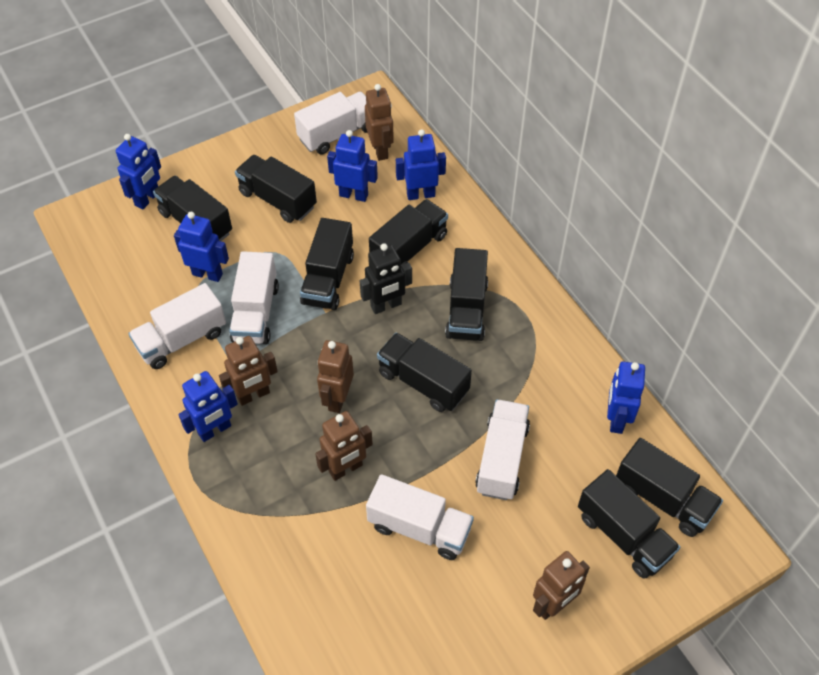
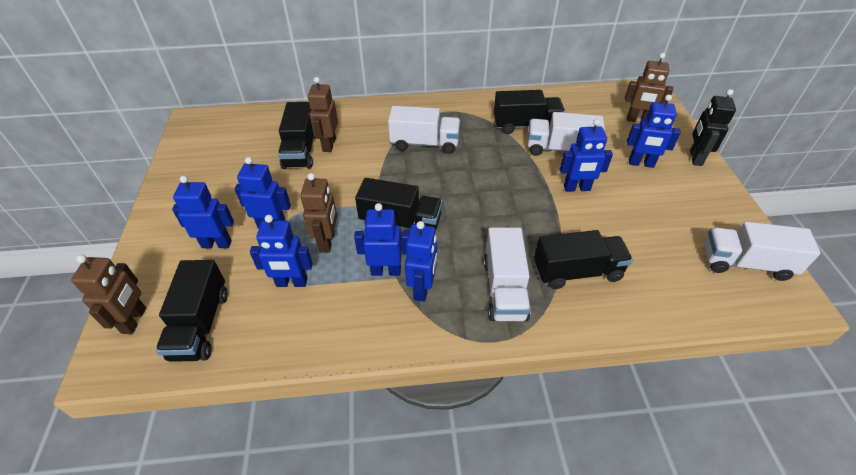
black truck: [153,176,232,241] [235,155,317,223] [300,218,354,310] [369,199,448,267] [377,332,472,412] [445,248,488,341] [578,469,680,579] [616,438,723,537] = 8 -> [156,260,228,362] [278,102,316,169] [355,178,442,231] [494,90,565,134] [534,230,633,289] = 5
blue robot: [116,134,161,210] [174,212,229,282] [178,371,238,442] [327,130,378,202] [396,129,446,200] [607,361,645,434] = 6 -> [172,176,234,248] [234,157,291,229] [250,215,313,287] [354,203,409,276] [405,221,437,302] [560,119,613,192] [627,95,681,168] = 7
brown robot: [219,336,278,406] [315,411,373,481] [317,340,354,413] [365,84,394,161] [533,551,590,620] = 5 -> [71,255,146,334] [300,173,337,253] [308,77,338,152] [625,53,673,122] = 4
white truck: [128,283,226,369] [229,251,279,344] [294,92,368,155] [366,474,474,560] [475,399,530,500] = 5 -> [388,106,460,154] [483,227,531,321] [528,112,605,156] [704,222,820,281] = 4

